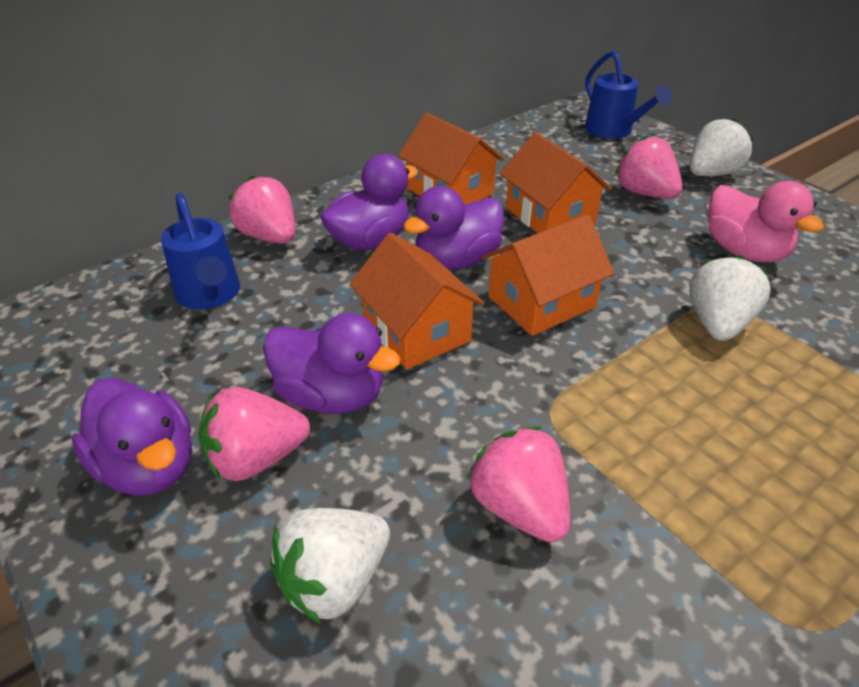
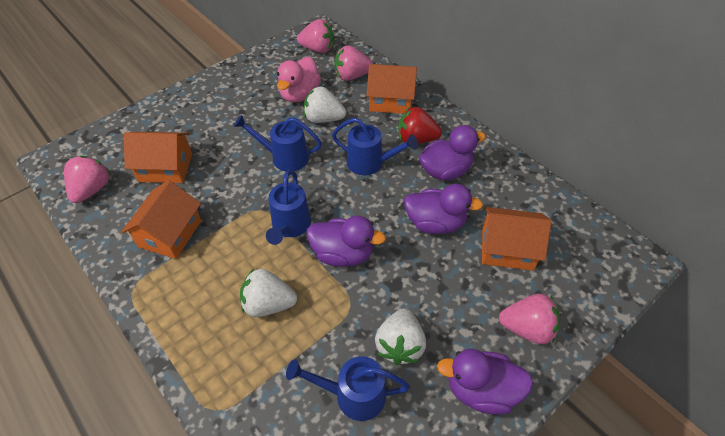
blue watering can: [161,193,240,310] [585,51,672,139] = 2 -> [234,114,322,172] [266,170,311,245] [286,356,410,421] [332,118,418,175] = 4
red strawberry: none = 0 -> [398,107,442,144] = 1

